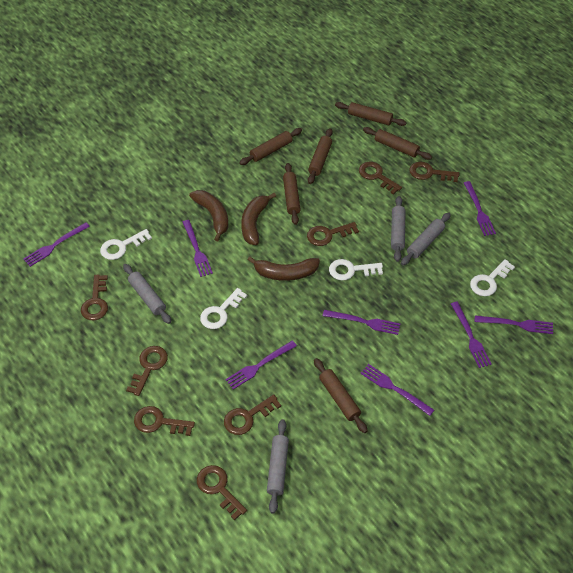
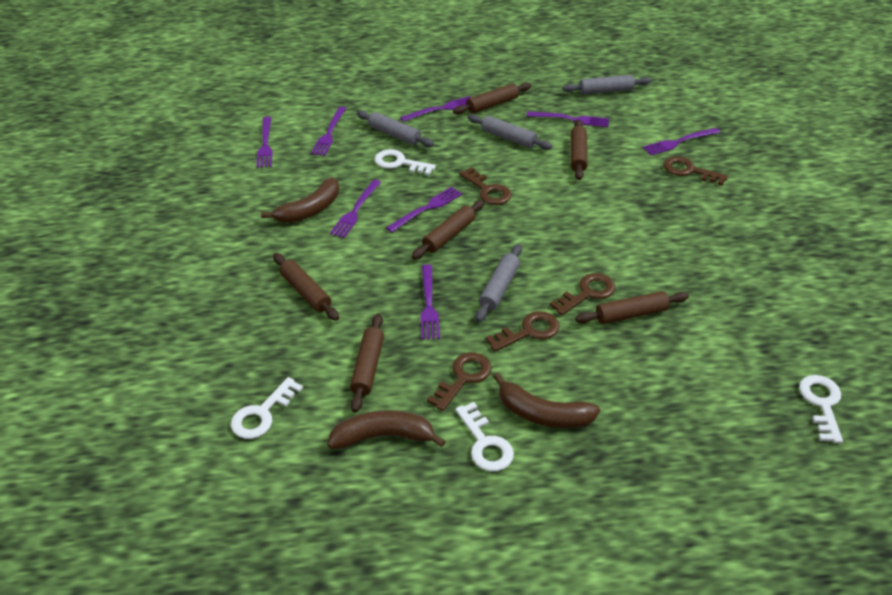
brown key: [81,275,108,321] [126,346,168,396] [134,406,195,436] [197,465,247,520] [224,394,281,435] [307,222,359,246] [359,162,402,195] [409,162,460,182] = 8 -> [427,352,492,411] [459,167,512,205] [485,311,560,352] [550,273,615,315] [663,156,728,186] = 5

